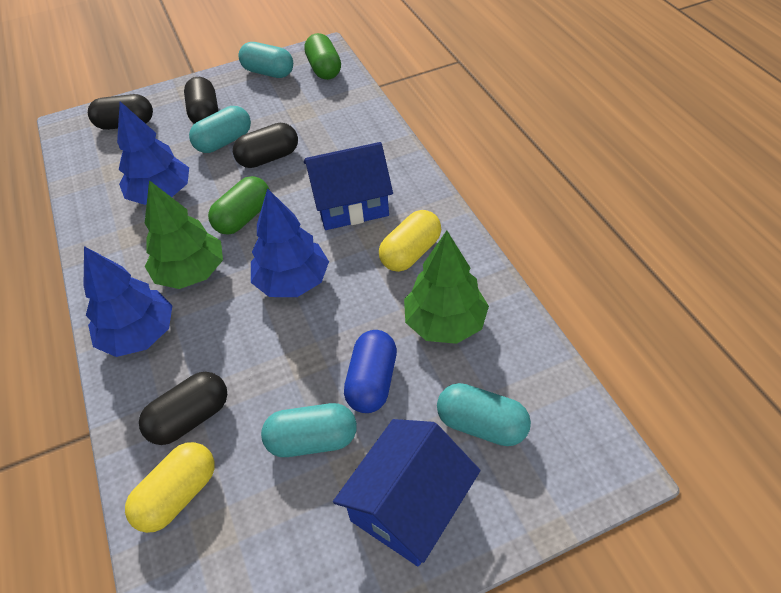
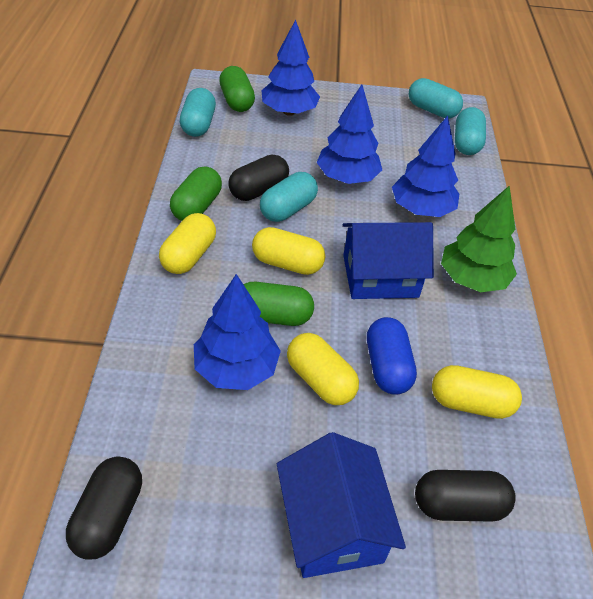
black capsule: [88,94,153,130] [139,372,227,445] [184,77,218,124] [233,123,298,168] = 4 -> [66,457,142,560] [228,154,289,201] [415,470,516,522] = 3
blue tree: [84,246,173,357] [117,101,189,205] [251,188,329,297] = 3 -> [194,274,281,390] [261,20,320,116] [316,85,382,184] [392,116,459,217] = 4
green capsule: [208,176,270,235] [304,33,341,80] = 2 -> [170,166,222,221] [219,66,255,112] [243,282,314,326] = 3
green tree: [145,180,223,289] [404,231,489,344] = 2 -> [441,185,517,292] = 1
yellow capsule: [125,442,215,533] [379,210,441,272] = 2 -> [159,213,216,274] [252,227,325,275] [287,333,359,405] [432,365,522,419] = 4

